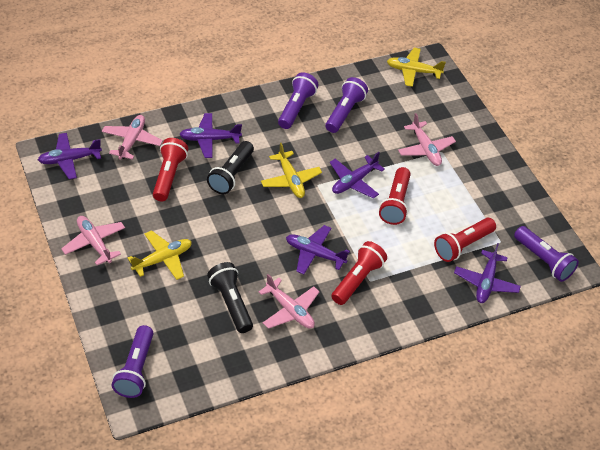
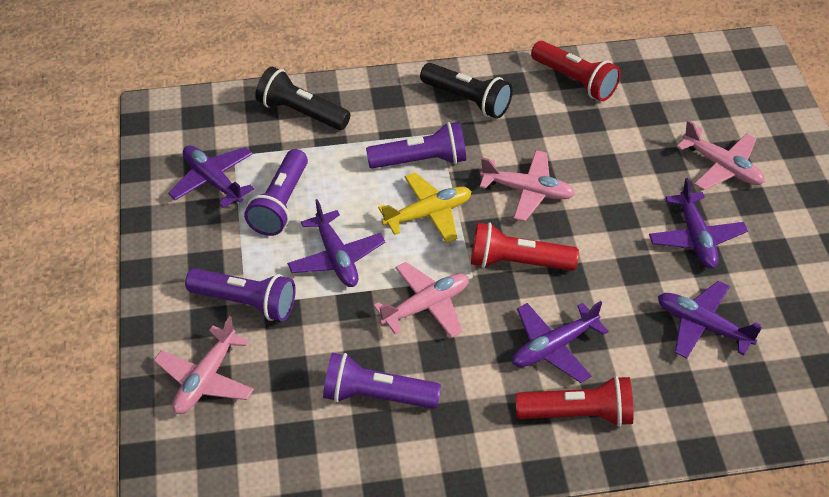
red flashlight: [153,138,188,201] [331,241,387,305] [379,167,411,225] [434,218,496,262] = 4 -> [471,223,579,271] [515,376,633,427] [531,41,621,101] = 3
yellow plane: [128,230,192,280] [261,143,322,198] [387,48,446,87] = 3 -> [378,173,472,243] = 1

